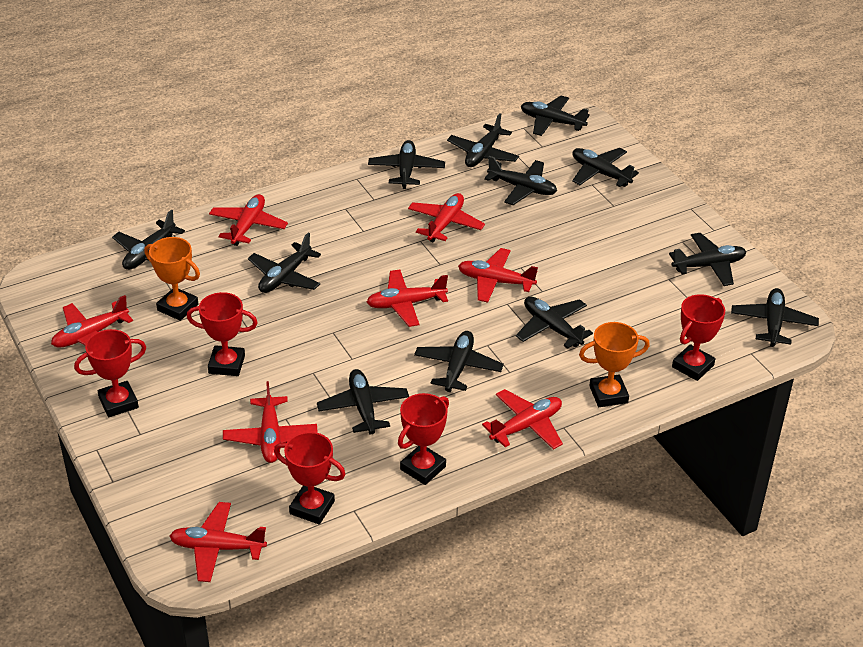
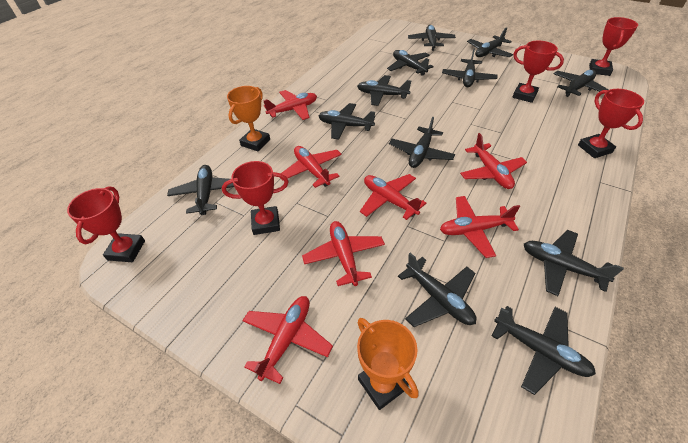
red plane: [51,295,133,348] [170,502,267,582] [209,194,288,246] [223,381,318,463] [367,270,448,327] [408,193,485,243] [458,248,538,303] [482,389,563,450] = 8 -> [242,296,333,384] [263,90,317,120] [281,146,342,188] [302,221,385,286] [360,174,426,220] [440,196,520,258] [460,133,527,189] = 7

